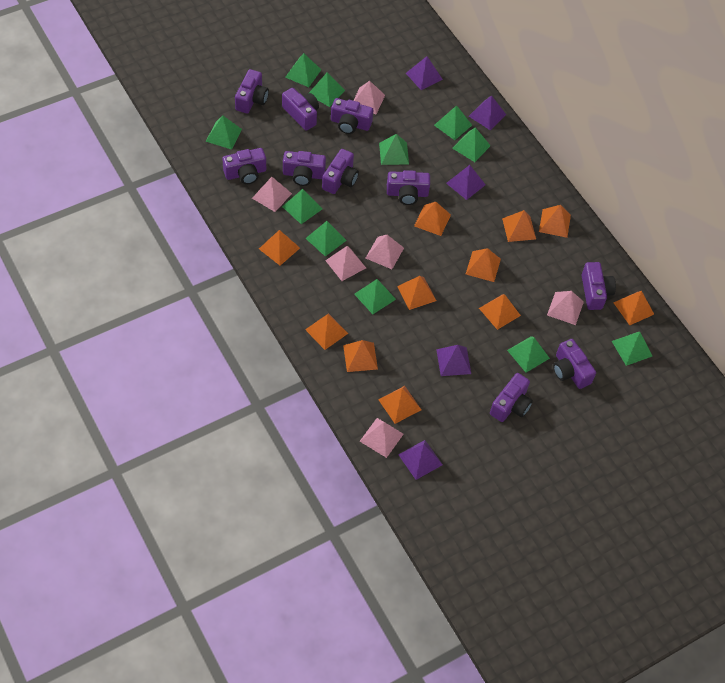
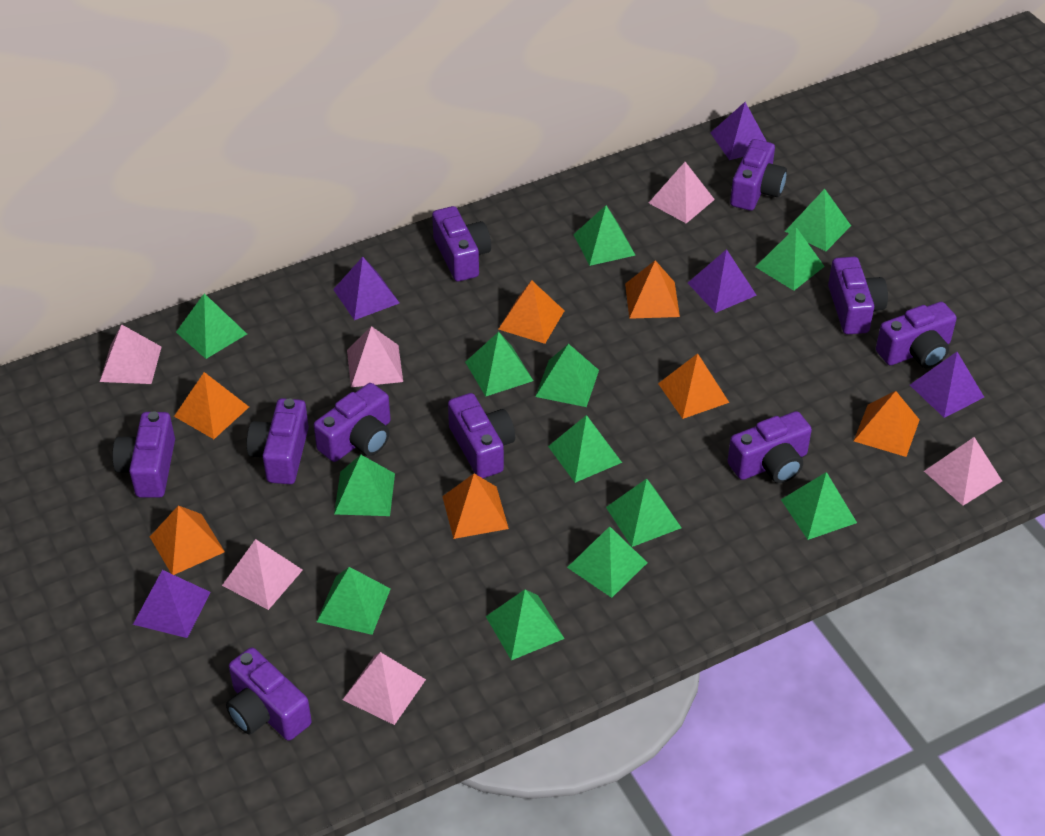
green pyramid: [206,115,242,150] [282,189,322,224] [285,53,321,87] [305,221,347,256] [308,72,345,107] [354,279,396,314] [379,134,409,165] [434,105,472,140] [452,127,491,162] [507,336,550,372] [612,332,652,366] = 11 -> [176,293,247,359] [317,567,391,635] [334,455,395,516] [465,332,533,396] [486,589,565,660] [535,344,599,407] [548,415,622,483] [567,526,647,598] [573,205,636,266] [606,479,681,547] [756,227,825,291] [781,472,857,540] [785,189,851,251] = 13
orange pyramid: [259,230,300,265] [305,313,348,350] [343,340,378,372] [378,386,421,424] [397,276,436,310] [414,202,451,236] [466,248,501,282] [479,294,521,330] [502,210,536,242] [539,205,571,238] [613,291,654,325] = 11 -> [150,505,225,575] [174,372,249,439] [442,474,509,539] [498,280,564,344] [625,260,680,319] [658,353,729,419] [854,391,920,457] = 7

